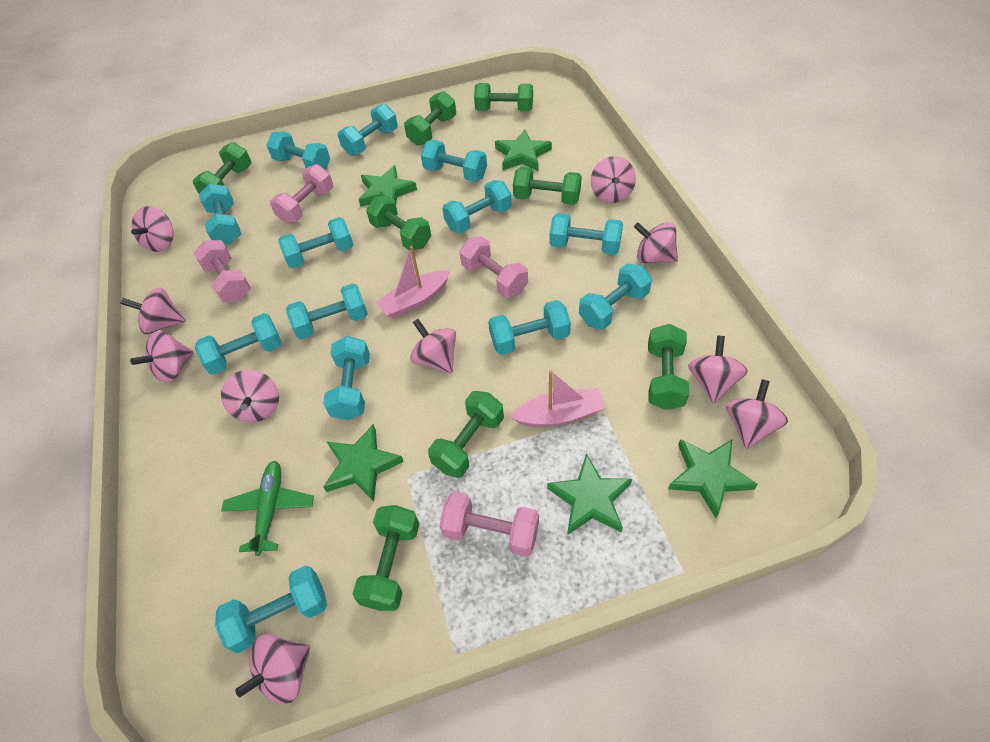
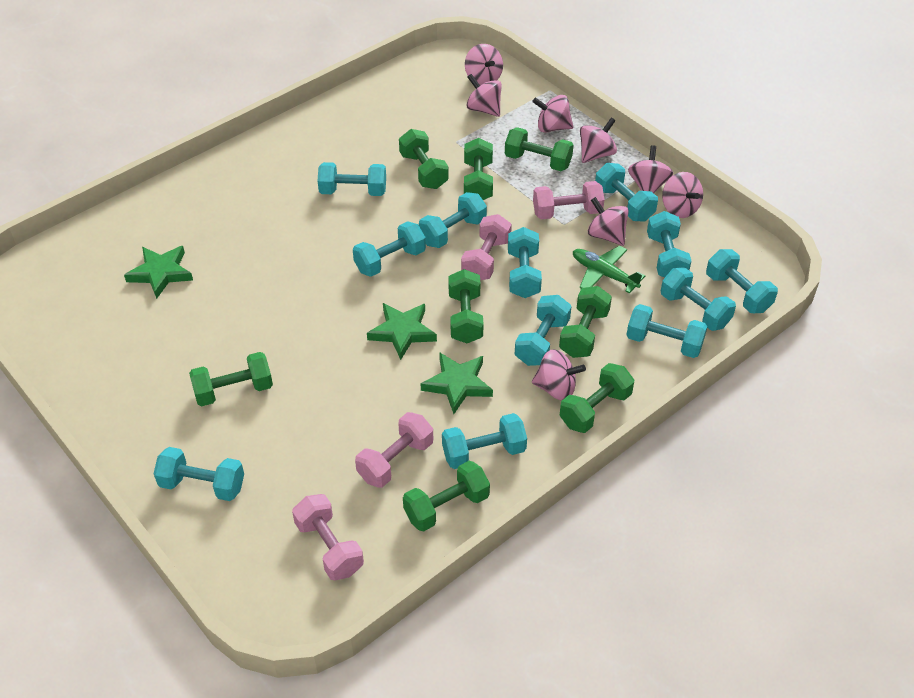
green star: [323,424,404,501] [358,165,417,207] [495,129,552,171] [547,454,632,535] [668,439,758,518] = 5 -> [124,246,193,299] [367,303,437,360] [421,352,493,414] = 3
pink boat: [376,246,450,318] [510,371,605,427] = 2 -> none = 0
pink spinning top: [120,287,186,334] [130,331,194,383] [131,206,173,252] [221,370,279,422] [235,634,310,704] [410,319,456,374] [591,156,636,203] [634,222,678,263] [688,336,748,404] [726,379,788,449] = 10 -> [465,44,503,86] [466,74,502,117] [532,95,573,133] [532,349,586,400] [580,117,617,163] [588,197,629,246] [628,145,673,193] [662,172,703,218] = 8
turquoise dumbbell: [195,313,282,375] [199,184,241,245] [215,566,327,653] [266,131,330,170] [278,217,354,268] [286,284,368,339] [323,336,370,420] [338,104,398,156] [421,140,487,182] [442,180,512,233] [488,300,571,355] [549,213,623,255] [579,263,652,330] = 13 -> [153,447,244,501] [318,162,386,196] [353,221,426,277] [419,192,487,248] [442,413,527,469] [508,227,542,298] [515,295,572,366] [595,163,658,222] [627,304,708,358] [647,211,691,278] [661,267,736,331] [706,249,778,313] = 12

